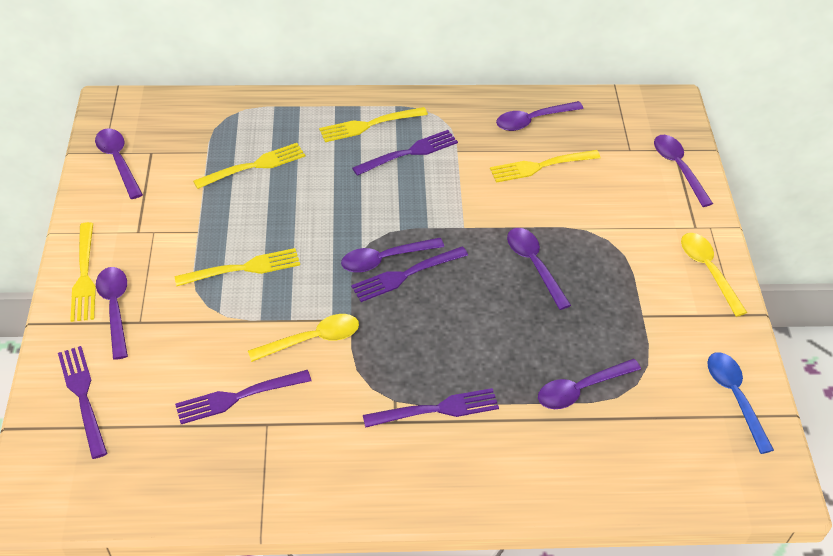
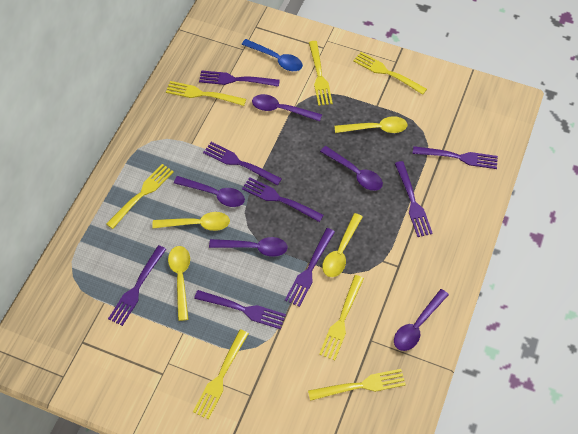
purple fork: [58,346,108,459] [175,370,311,424] [351,246,468,302] [352,130,458,176] [363,388,499,428] = 5 -> [108,245,166,326] [194,290,286,329] [199,70,280,87] [203,142,282,185] [242,177,324,222] [285,228,335,307] [395,161,433,237] [413,146,498,169] = 8
purple spoon: [95,128,143,199] [96,267,128,360] [341,238,444,273] [496,101,584,131] [507,228,571,310] [538,359,641,409] [654,135,713,207] = 7 -> [174,176,245,207] [209,237,288,257] [252,94,322,121] [320,146,383,191] [394,289,449,351] = 5
yellow fork: [70,222,96,322] [174,248,300,286] [193,143,305,189] [319,107,428,142] [490,150,601,183] = 5 -> [106,164,174,229] [166,81,246,106] [193,329,249,420] [308,369,406,401] [309,41,333,106] [319,275,364,360] [353,52,427,95] = 7
yellow spoon: [248,314,359,362] [681,233,747,317] = 2 -> [152,212,230,231] [168,246,190,321] [322,213,362,277] [335,116,407,133] = 4

